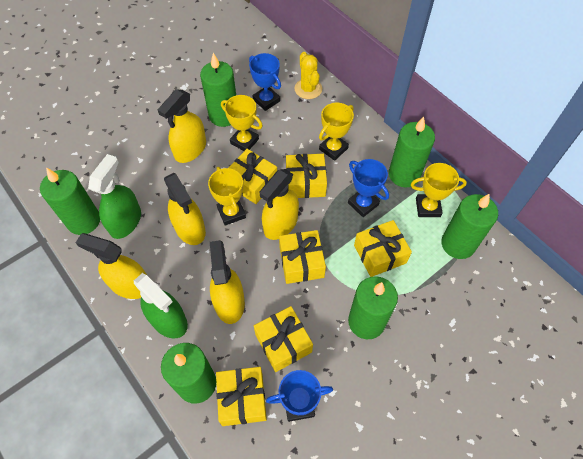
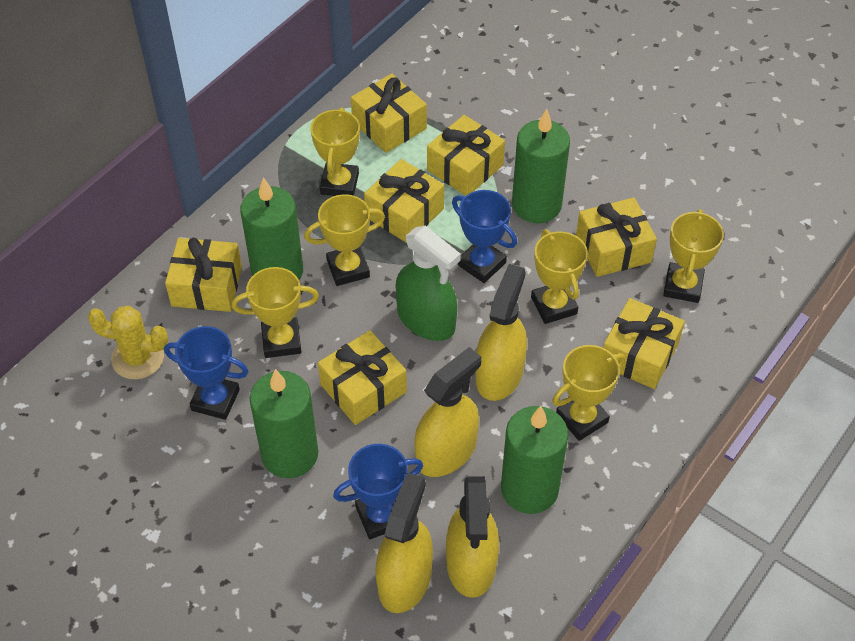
green candle: [40,167,100,235] [161,343,216,404] [200,53,236,127] [348,277,398,339] [389,117,435,187] [441,193,498,259] = 6 -> [240,177,303,280] [249,369,318,478] [501,406,568,514] [512,109,570,223] = 4
green spray bottle: [88,154,141,239] [134,273,188,339] = 2 -> [396,226,461,341] = 1
yellow gift: [216,367,267,426] [229,149,277,204] [254,306,313,372] [279,230,326,284] [286,154,327,198] [354,220,412,277] = 6 -> [165,238,242,312] [318,330,407,425] [351,74,427,153] [364,159,444,243] [427,115,505,196] [576,197,657,277] [603,298,685,389] = 7
yellow spray bottle: [76,233,147,299] [158,89,206,163] [164,173,206,245] [210,240,245,324] [260,169,299,240] = 5 -> [375,472,433,613] [414,347,481,477] [446,476,499,598] [475,264,527,401] = 4
yellow trophy: [208,167,246,226] [221,95,263,151] [319,103,354,161] [411,163,467,217] = 4 -> [232,267,319,358] [304,194,385,286] [310,108,360,196] [531,230,588,324] [552,345,625,441] [663,209,724,303] = 6

